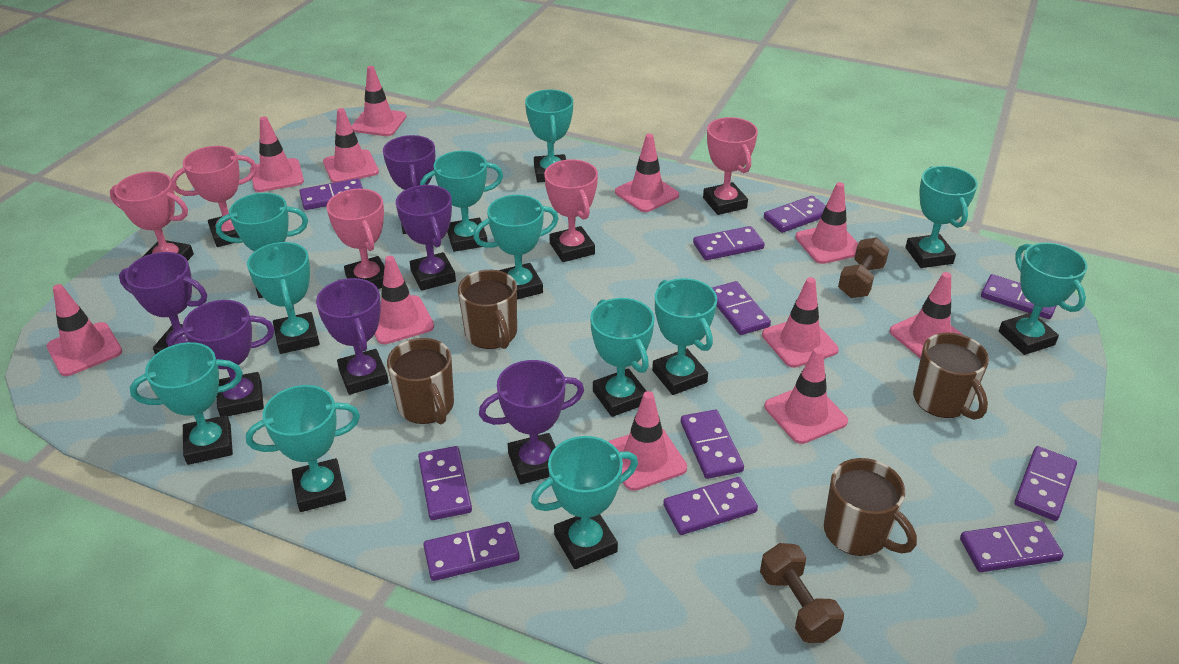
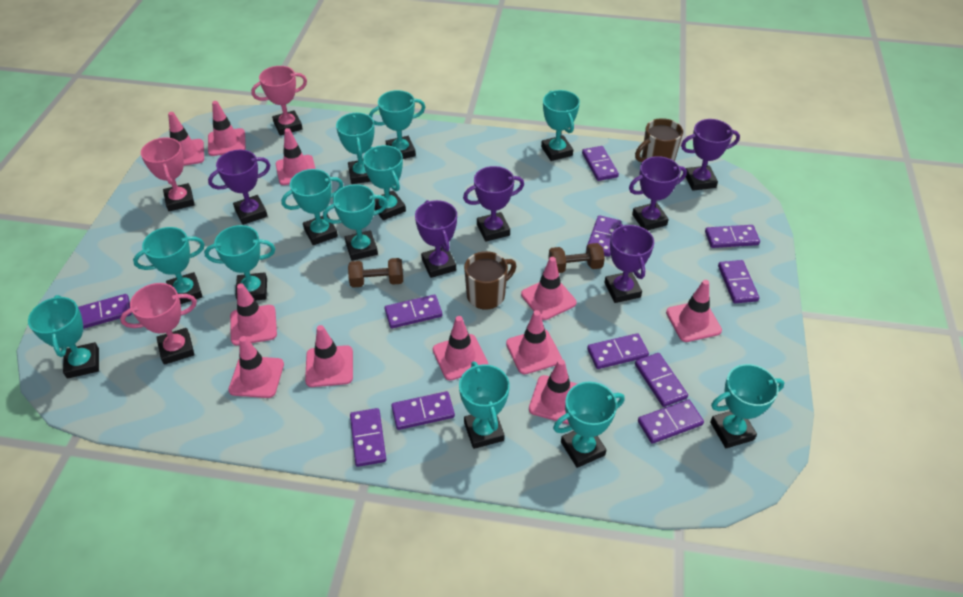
brown mug: [387,338,454,424] [458,270,517,349] [824,458,917,556] [913,333,989,420] = 4 -> [464,251,516,310] [635,118,683,162] = 2
pink trophy: [110,171,194,261] [171,146,257,247] [326,189,385,289] [544,159,598,262] [703,117,758,215] = 5 -> [120,283,197,365] [141,138,195,211] [251,66,307,136] = 3

